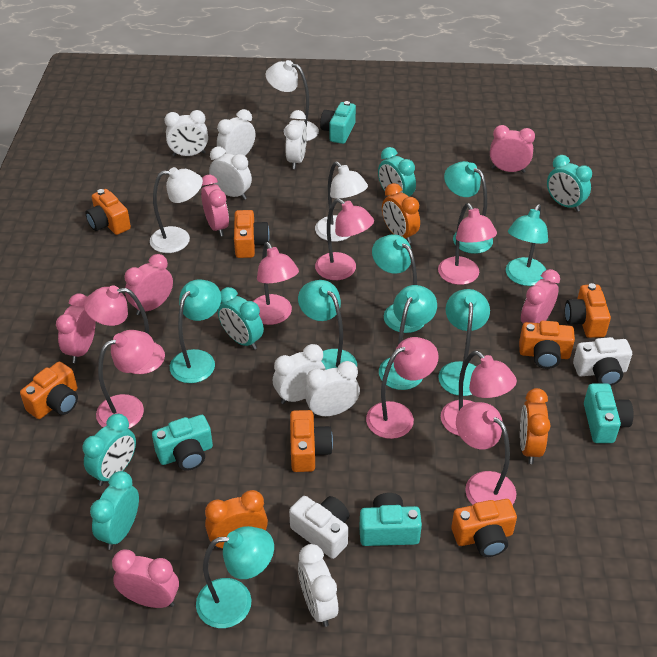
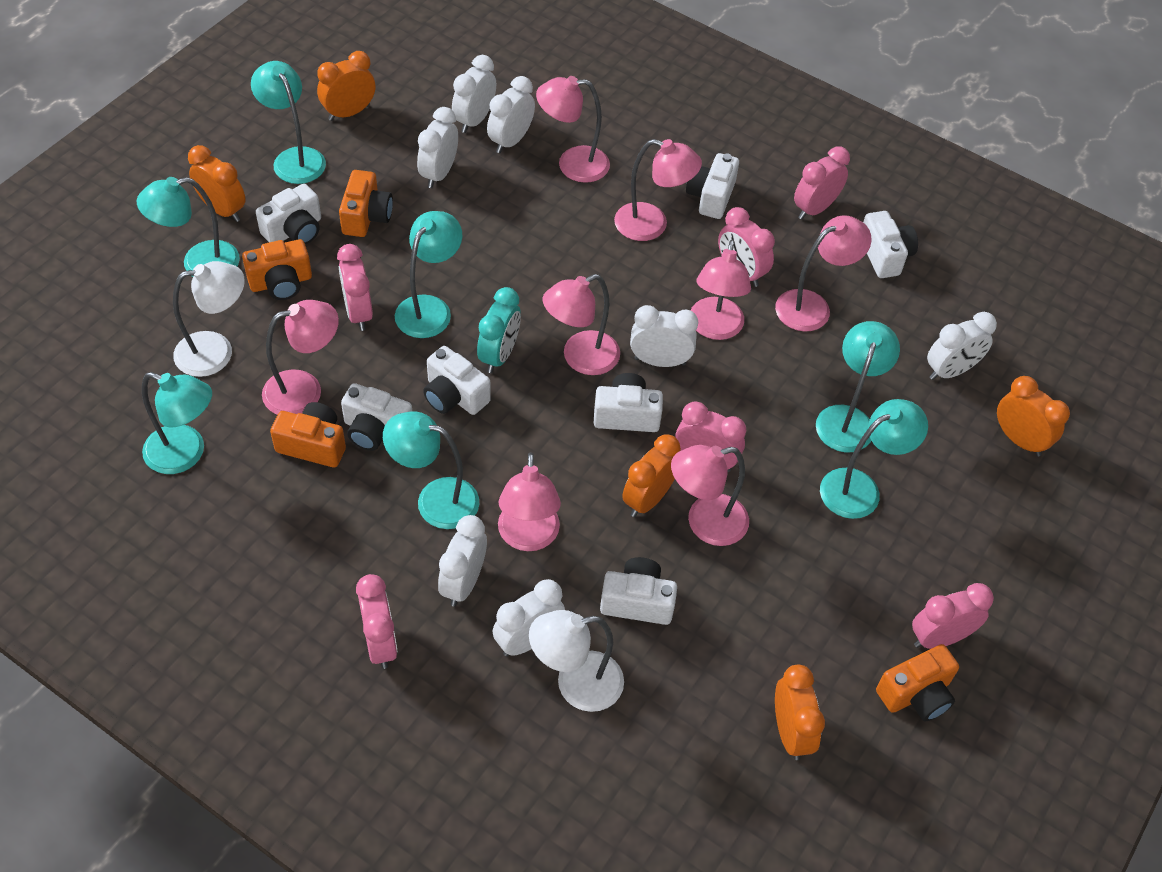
orange camera: [20,362,78,419] [85,189,131,235] [234,210,270,258] [290,410,333,472] [451,499,517,557] [519,321,575,369] [565,283,611,338] = 7 -> [242,239,312,300] [270,402,346,467] [339,170,393,237] [876,644,959,722] = 4
orange clock: [205,490,268,549] [382,183,420,244] [520,388,551,464] = 3 -> [188,145,246,222] [317,51,375,121] [622,434,681,517] [775,665,825,760] [997,376,1070,456] = 5
turquoise camera: [152,415,213,471] [320,101,356,144] [359,493,422,546] [584,383,634,443] = 4 -> none = 0
turquoise clock: [83,414,136,486] [90,471,139,550] [218,287,264,350] [378,147,416,196] [547,155,592,212] = 5 -> [477,287,521,373] = 1
turquoise lamp: [170,279,221,383] [196,526,274,628] [298,280,357,370] [372,234,425,333] [379,285,437,390] [438,289,490,396] [444,161,493,254] [506,204,548,286] = 8 -> [137,177,240,277] [142,372,212,474] [251,61,326,184] [383,411,479,529] [395,211,463,338] [816,321,900,452] [820,399,928,519] = 7
white camera: [289,496,349,559] [573,337,632,386] = 2 -> [256,184,321,245] [341,383,412,451] [423,346,491,415] [594,373,663,432] [600,557,677,625] [686,153,739,219] [863,211,918,278] = 7
white lamp: [150,167,203,253] [266,60,319,141] [315,161,368,242] = 3 -> [173,261,245,377] [529,610,624,712] = 2

